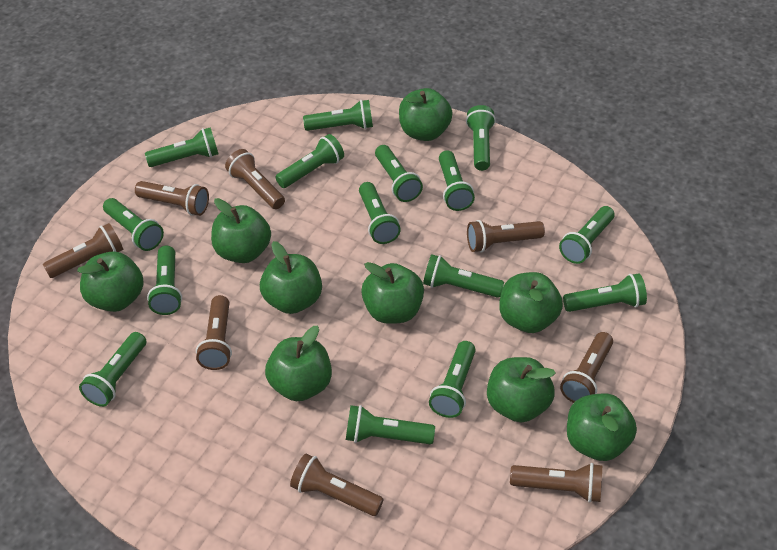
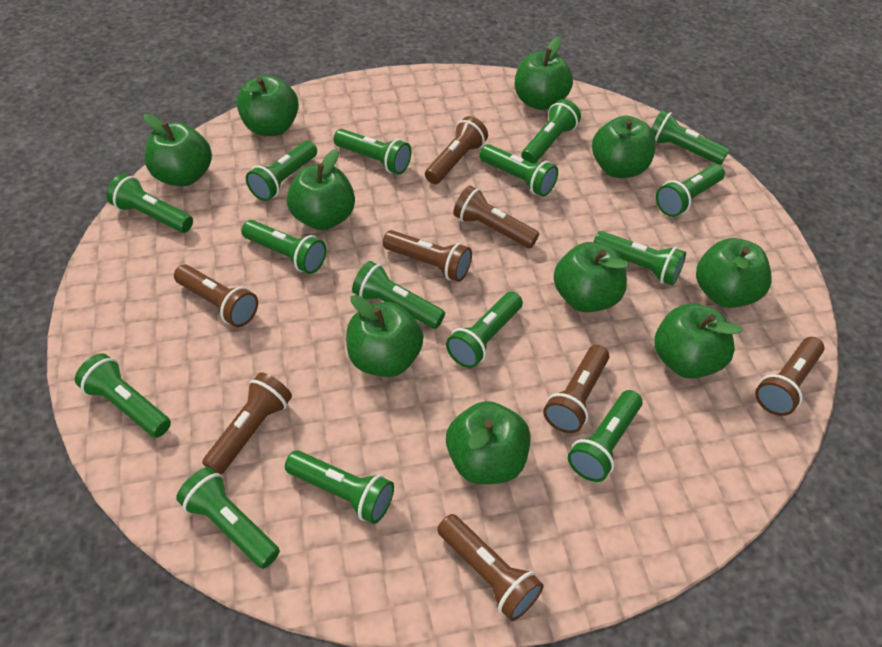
green apple: [77,251,144,312] [211,198,271,263] [260,241,322,314] [265,326,332,401] [361,262,424,324] [399,88,452,141] [487,357,555,422] [499,272,563,333] [567,393,637,461] = 9 -> [144,114,212,186] [237,75,299,136] [287,149,355,230] [346,295,424,377] [446,401,531,484] [515,37,573,110] [553,242,629,312] [592,116,656,178] [655,304,742,379] [696,238,772,308] = 10

